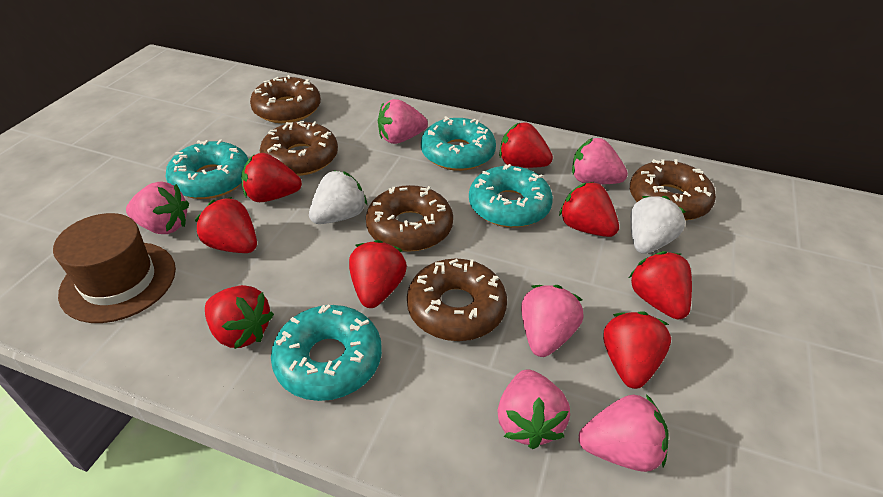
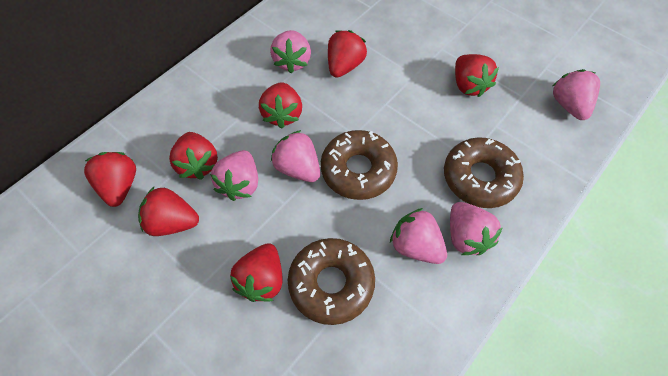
brown donut: [250,75,321,123] [260,121,338,176] [366,185,453,252] [407,259,507,341] [630,159,716,220] = 5 -> [288,238,375,325] [321,130,398,200] [444,137,524,208] = 3
brown hat: [53,213,176,323] = 1 -> none = 0
red strawberry: [195,197,257,253] [205,285,274,349] [241,153,302,202] [349,240,407,308] [499,122,553,168] [559,182,619,237] [603,311,671,389] [629,251,692,319] = 8 -> [84,152,136,207] [138,187,199,236] [169,132,218,180] [230,243,283,302] [259,82,302,128] [328,30,367,78] [455,54,499,97] = 7
turquoise donut: [165,139,248,199] [271,305,382,401] [421,116,496,171] [469,164,553,228] = 4 -> none = 0
white strawberry: [309,170,367,224] [630,196,686,254] = 2 -> none = 0

